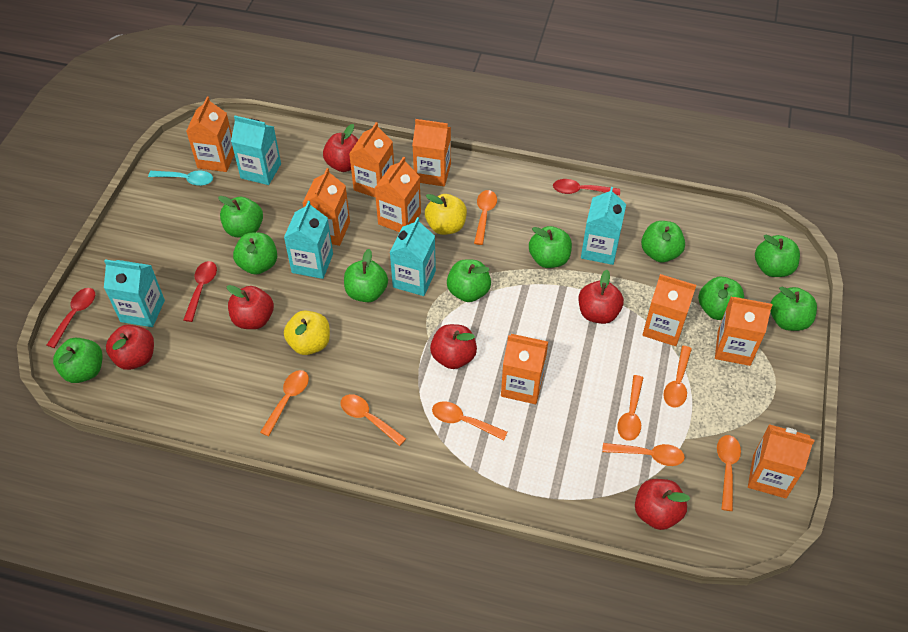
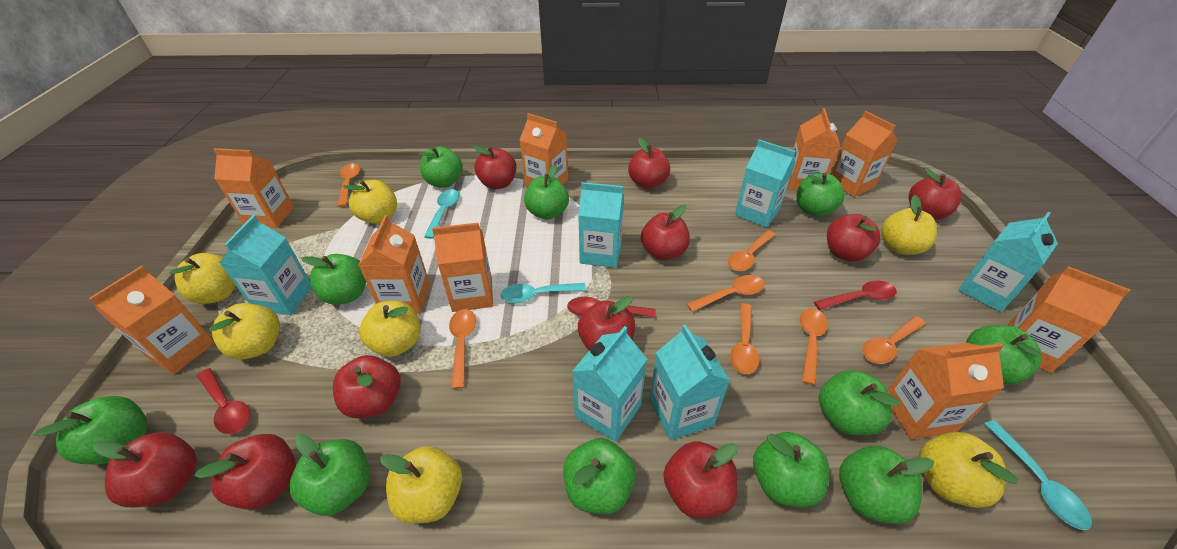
green apple: [53,338,103,383] [218,196,263,238] [233,232,277,275] [344,249,388,302] [447,259,491,302] [529,226,572,268] [641,221,685,262] [698,277,744,320] [755,234,800,277] [770,286,817,331] = 10 -> [34,396,147,464] [289,434,370,516] [301,254,366,305] [419,147,463,188] [524,165,569,220] [564,438,636,514] [753,432,830,507] [796,173,845,217] [819,370,900,435] [839,446,934,524] [966,325,1042,385] = 11
orange spoon: [260,370,309,436] [340,394,406,446] [432,401,508,440] [474,190,497,245] [602,443,685,466] [617,375,643,441] [664,346,692,408] [717,435,741,511] = 8 -> [337,163,360,207] [449,309,476,389] [687,275,765,312] [728,230,776,271] [730,303,760,374] [800,308,828,385] [863,316,926,364] = 7
red apple: [106,325,154,370] [227,285,274,329] [323,124,358,172] [430,324,477,369] [579,270,624,324] [635,479,690,530] = 6 -> [93,432,197,507] [194,434,296,510] [333,355,401,418] [473,145,517,189] [578,296,635,350] [628,137,670,189] [641,205,690,260] [664,441,738,518] [827,214,881,262] [909,168,962,220] = 10
turquoise carton: [104,259,165,327] [231,116,281,185] [284,201,333,279] [390,217,436,296] [581,187,626,265] = 5 -> [219,215,312,315] [572,326,647,442] [578,182,624,268] [650,325,730,440] [735,139,795,228] [958,212,1058,312] = 6
turquoise spoon: [148,170,213,186] = 1 -> [424,189,459,239] [501,283,586,303] [984,420,1092,530] = 3
yellow apple: [284,310,330,355] [425,194,467,235] = 2 -> [169,253,236,304] [209,303,280,359] [343,180,397,224] [359,301,421,357] [380,446,462,524] [881,195,937,255] [919,432,1018,508] = 7

